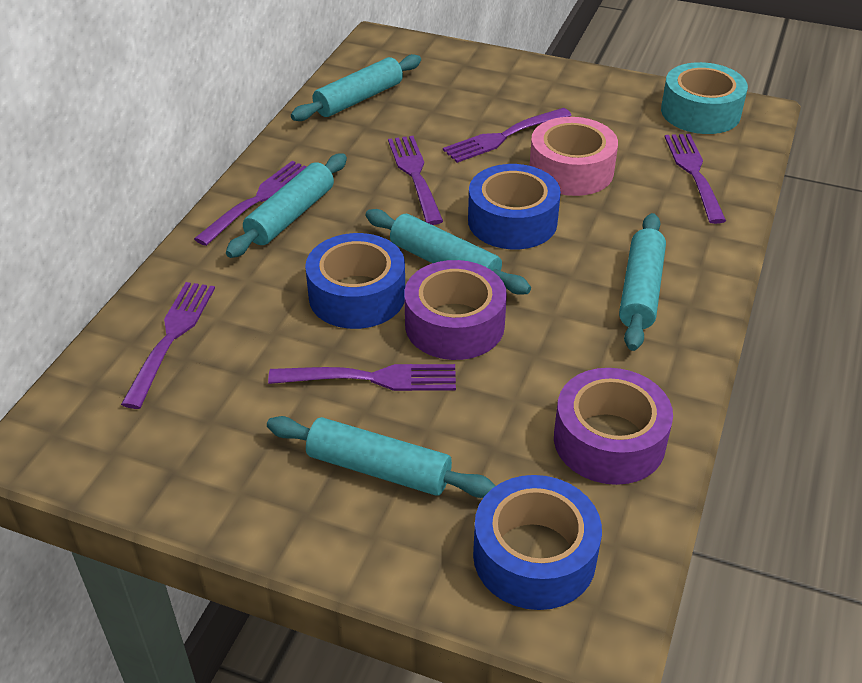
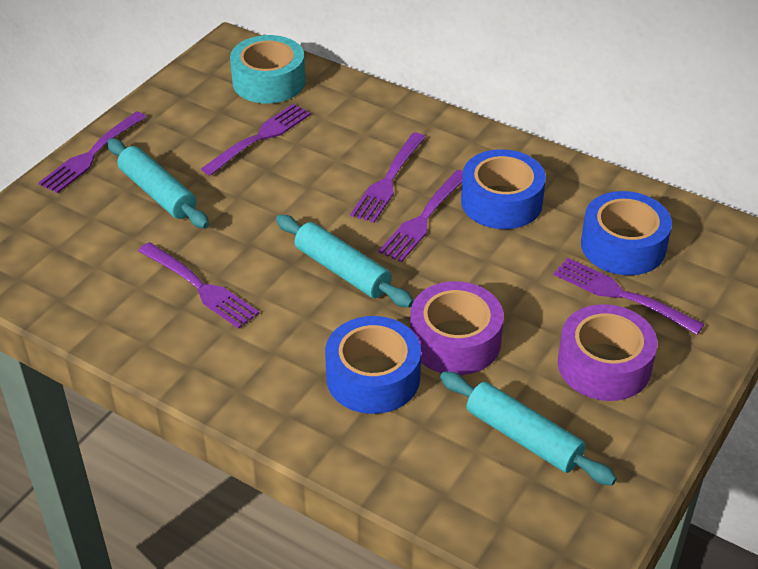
pink tape: [529,117,618,196] = 1 -> none = 0
turquoise rolling pin: [226,153,347,258] [267,416,496,498] [291,54,421,121] [365,209,531,295] [619,213,666,351] = 5 -> [107,139,209,229] [276,215,414,308] [440,371,617,486] = 3

